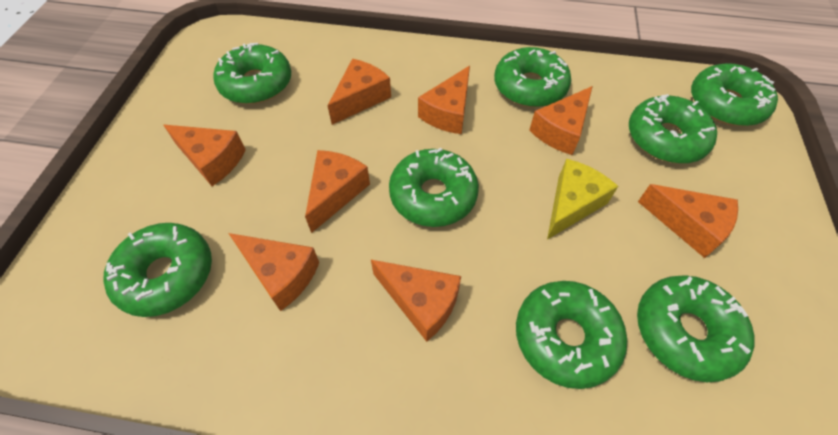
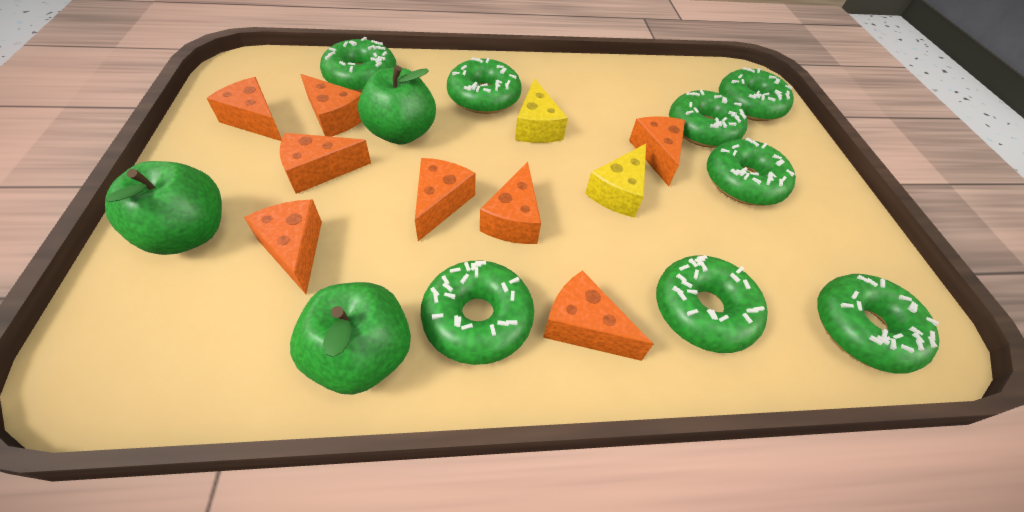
green apple: none = 0 -> [105,161,222,255] [290,282,411,395] [358,65,436,145] = 3
yellow cheese: [547,159,618,240] = 1 -> [515,78,568,143] [585,144,646,218] = 2

